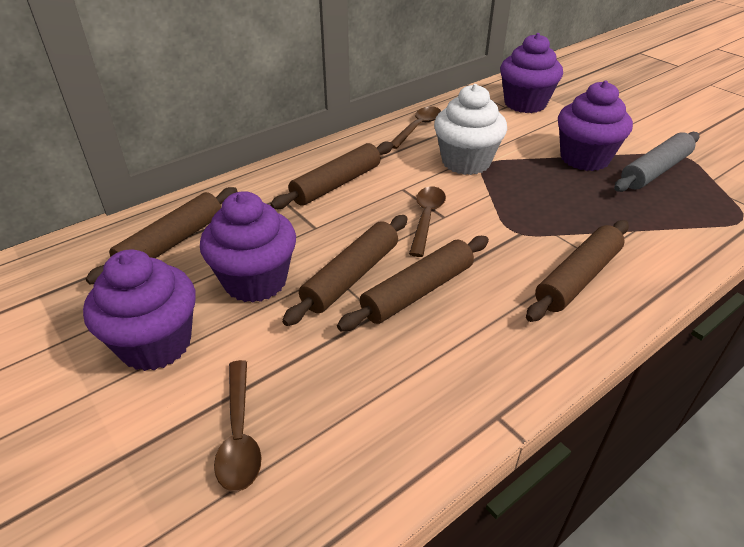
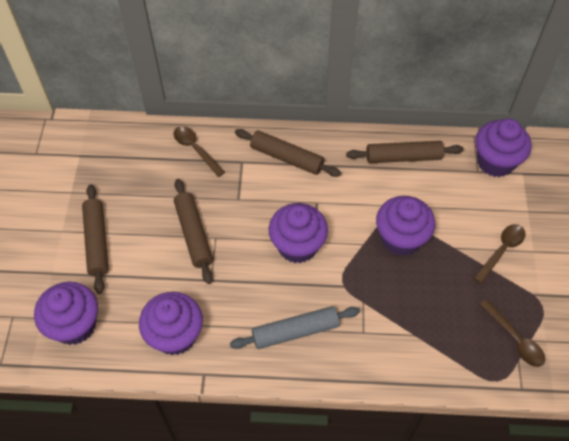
brown rolling pin: [86,187,238,285] [270,141,393,209] [282,215,407,326] [337,236,489,331] [526,220,629,322] = 5 -> [82,184,109,294] [174,179,213,284] [235,129,341,177] [346,141,464,163] = 4
purple cupcake: [83,250,196,371] [200,191,296,303] [500,33,563,113] [558,81,633,171] = 4 -> [34,282,98,345] [139,292,203,355] [269,203,328,263] [376,196,435,256] [475,119,532,177] = 5
white cupcake: [434,84,507,175] = 1 -> none = 0

